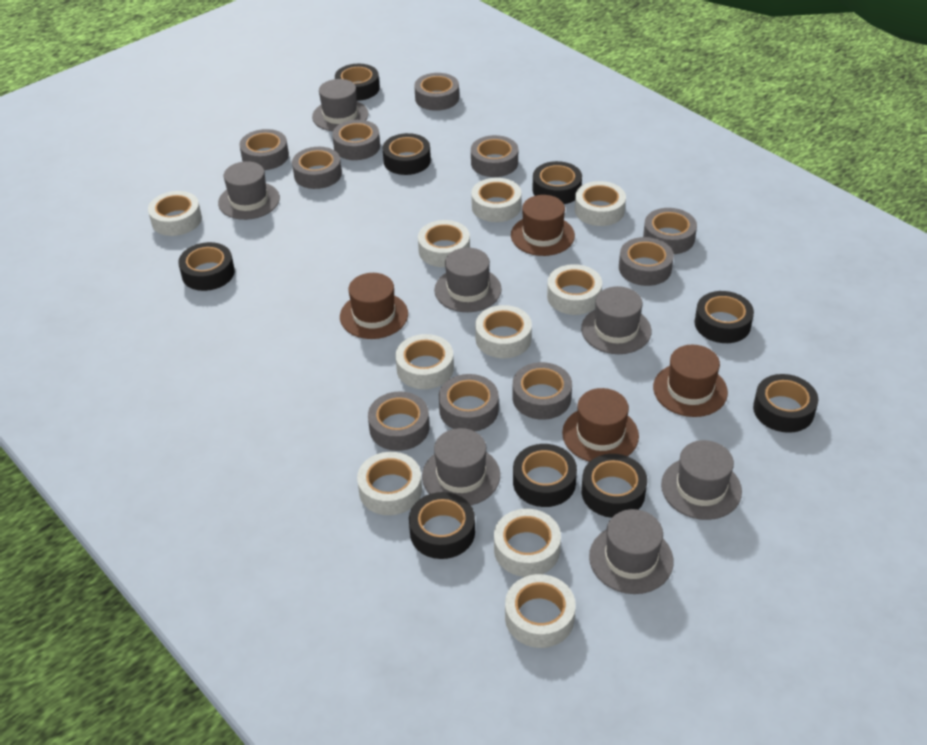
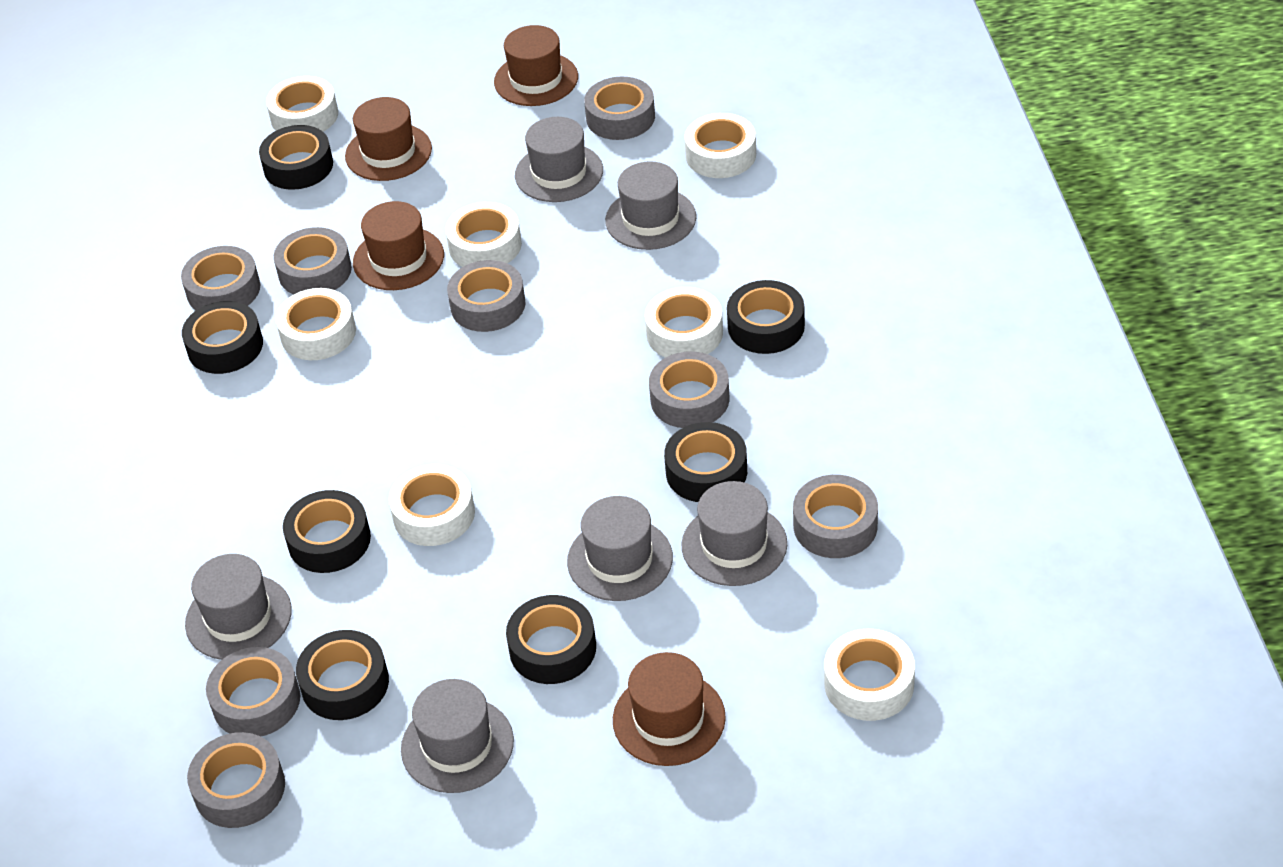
black tape: [178,242,235,291] [335,64,380,101] [382,133,431,175] [409,492,475,559] [513,444,577,507] [532,161,582,204] [581,454,647,518] [694,291,754,343] [753,374,818,433] = 9 -> [182,301,263,374] [259,125,333,190] [283,490,371,573] [296,630,389,720] [506,595,596,684] [664,422,747,502] [727,280,805,354] = 7
grey hat: [218,161,280,220] [312,79,368,131] [422,428,500,505] [434,248,502,312] [581,286,652,354] [589,509,674,594] [661,440,742,520] = 7 -> [185,554,292,660] [401,679,514,793] [515,117,603,202] [567,496,673,601] [605,161,696,250] [682,481,787,586] = 6
grey tape: [239,129,289,170] [292,147,342,189] [332,120,380,160] [368,392,429,451] [414,73,459,111] [439,374,499,431] [471,135,518,177] [512,362,572,420] [619,237,674,286] [643,208,697,254] = 10 -> [181,246,260,310] [187,732,285,828] [206,647,300,736] [274,227,352,294] [447,260,525,332] [584,77,655,140] [649,351,729,428] [793,475,878,558] = 8
white tape: [148,191,202,236] [357,452,422,515] [395,334,454,389] [418,220,470,267] [471,178,521,222] [475,305,532,358] [494,509,561,577] [505,574,576,648] [547,264,602,315] [575,181,626,226] = 10 -> [266,76,338,132] [276,288,356,360] [389,464,475,546] [446,202,522,267] [645,287,723,358] [684,113,756,178] [824,629,915,721] = 7

